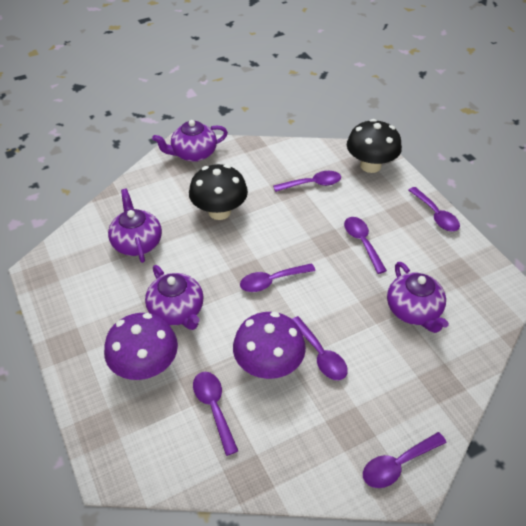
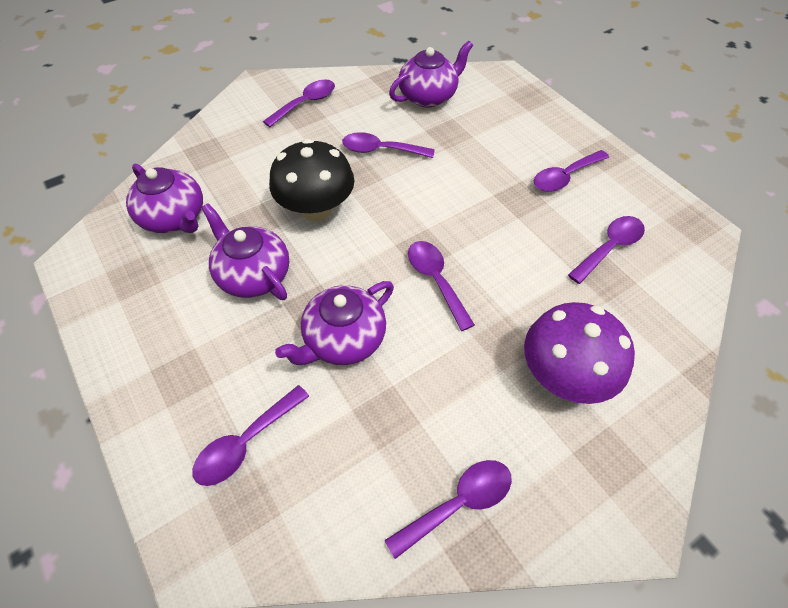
black mushroom: [189,164,248,220] [347,119,402,173] = 2 -> [269,139,354,222] = 1
purple mushroom: [104,313,178,380] [233,312,306,379] = 2 -> [524,302,635,404] = 1

